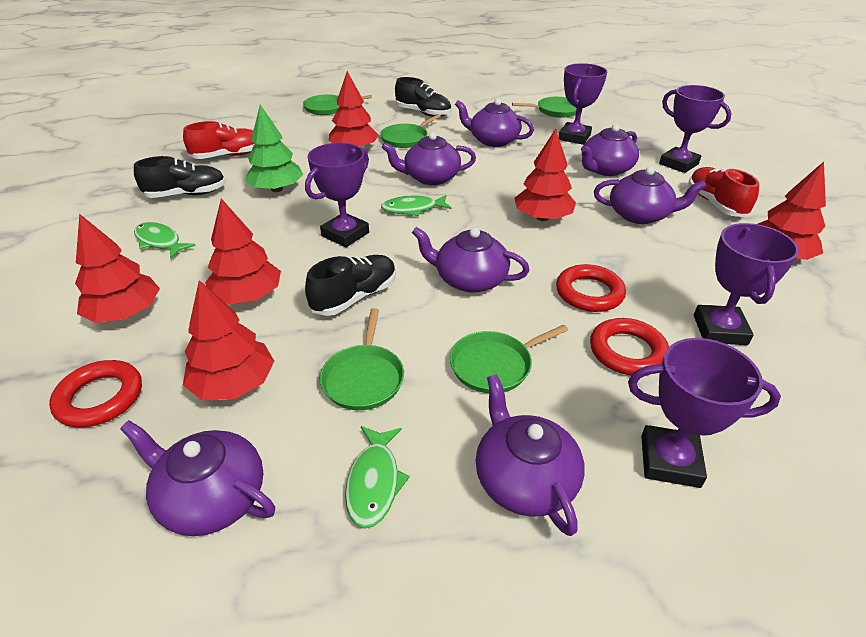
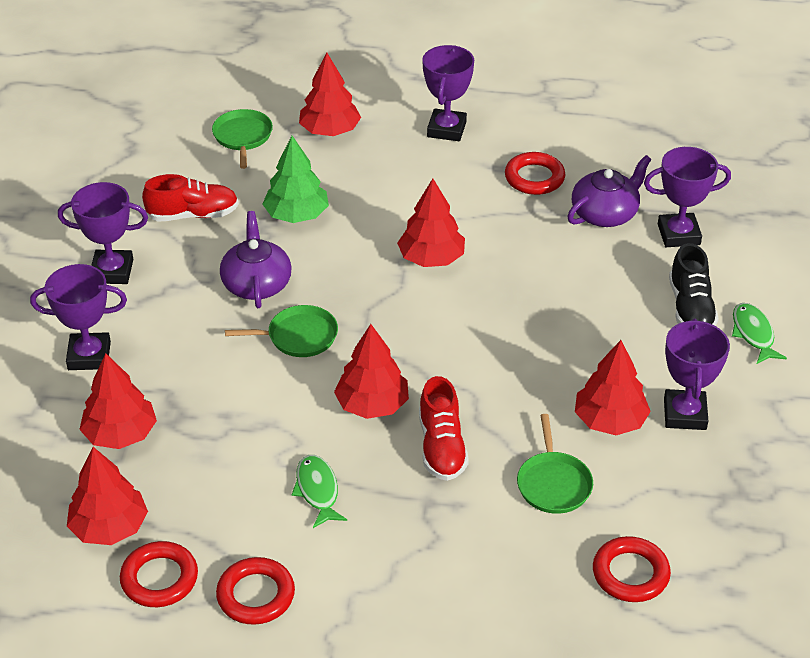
black shoe: [134,156,226,198] [305,255,396,316] [395,77,451,117] = 3 -> [669,243,719,326] = 1
green fish: [134,222,196,259] [345,426,410,529] [381,195,452,216] = 3 -> [292,455,347,528] [732,303,787,364] = 2
green pan: [303,94,372,115] [320,308,404,410] [380,114,441,148] [450,325,568,393] [512,97,576,118] = 5 -> [212,109,273,169] [225,305,338,357] [517,414,593,514] = 3
purple teapot: [120,420,275,536] [382,132,476,185] [412,227,529,293] [455,98,534,147] [476,374,585,536] [581,124,639,176] [594,166,707,224] = 7 -> [220,211,292,308] [567,155,651,227] = 2
red ring: [49,360,142,428] [556,264,626,312] [590,318,669,375] = 3 -> [120,541,198,607] [216,557,295,625] [505,152,566,195] [593,536,671,602] = 4

